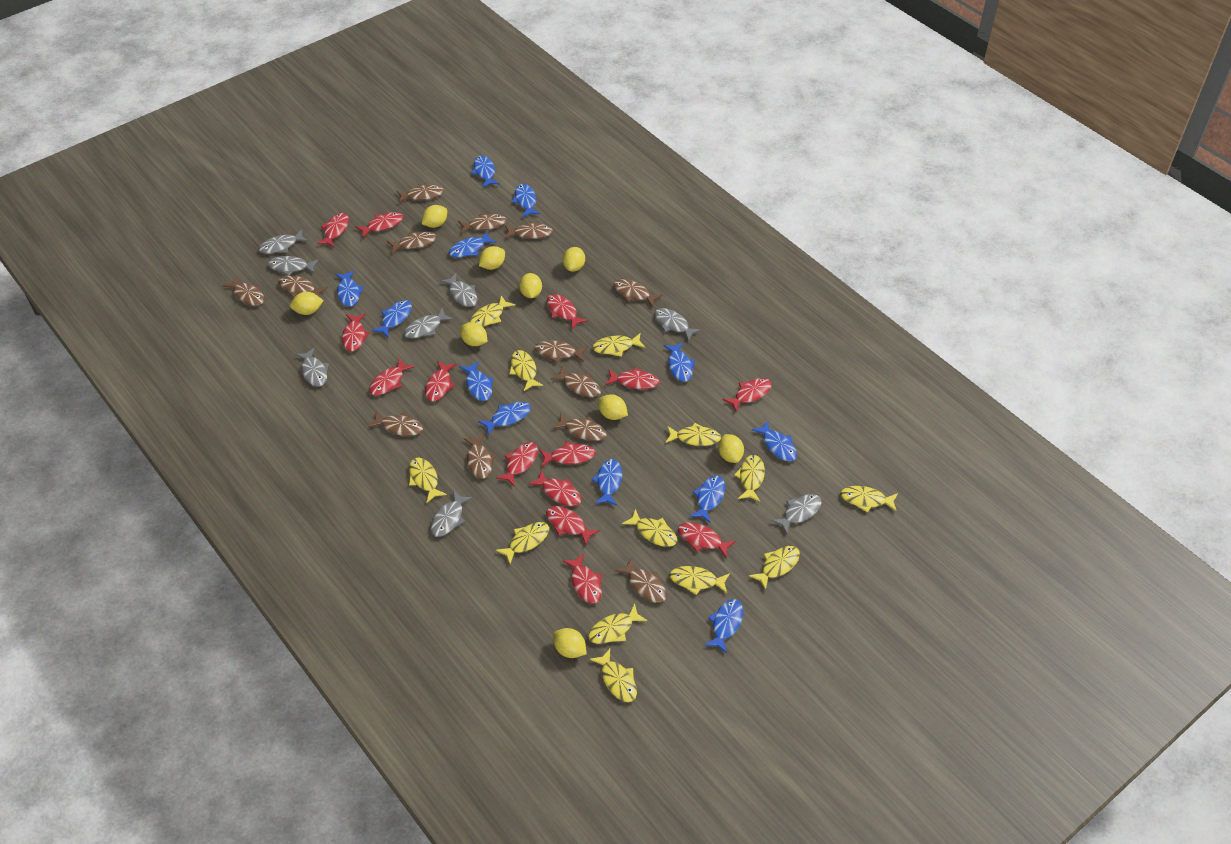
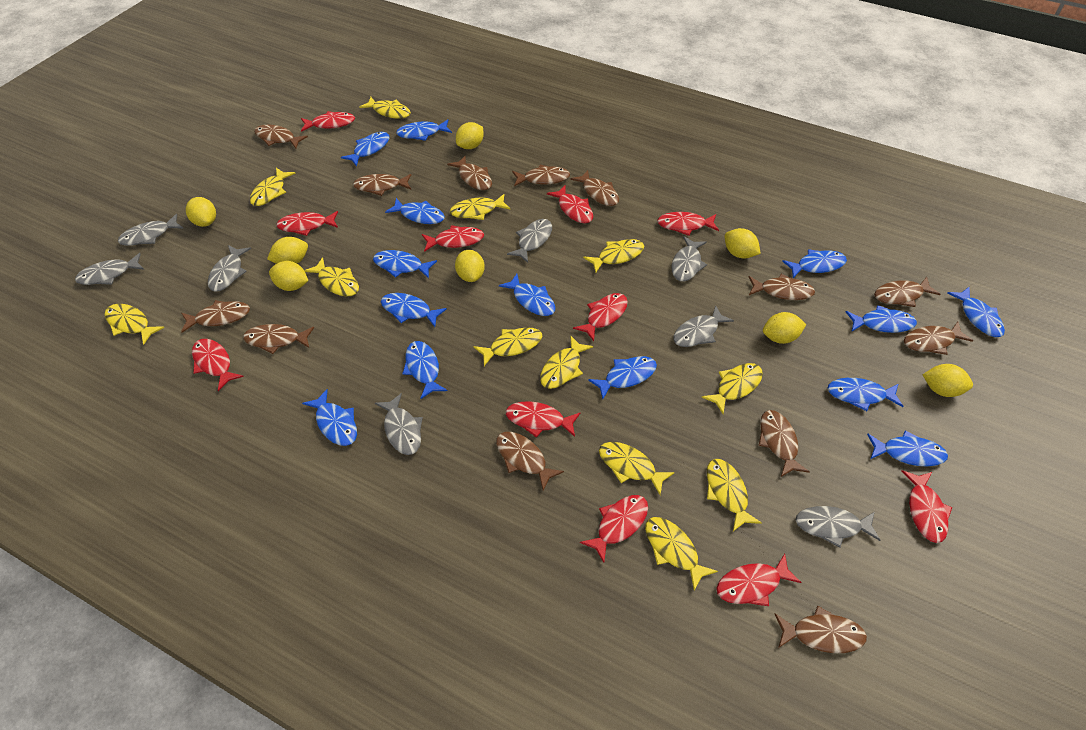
blue fish: [335,270,364,307] [372,300,412,337] [449,231,496,258] [459,361,493,401] [471,155,500,187] [478,402,531,436] [512,184,540,217] [592,459,622,506] [663,342,695,382] [690,476,725,523] [705,599,743,653] [752,421,797,461] = 12 -> [302,389,357,446] [341,132,390,166] [373,250,437,279] [381,293,447,327] [385,198,445,224] [396,120,452,141] [402,341,448,399] [499,274,555,316] [588,356,657,399] [782,249,847,278] [827,378,903,411] [846,305,917,333] [867,431,948,466] [947,287,1005,337] = 14
red fish: [317,213,349,247] [342,314,370,352] [355,212,403,238] [369,358,415,396] [425,361,457,401] [496,442,538,487] [528,471,581,506] [539,441,596,467] [546,506,600,545] [547,294,588,329] [563,553,602,604] [605,367,659,389] [678,522,736,557] [723,378,772,412] = 14 -> [192,339,244,391] [276,211,338,236] [301,111,355,132] [422,225,484,252] [506,401,581,437] [547,185,593,223] [573,293,628,341] [580,495,648,562] [657,212,719,236] [716,554,802,606] [901,470,952,543] = 11
yellow fish: [409,458,447,503] [470,295,515,327] [496,522,549,564] [509,350,543,391] [588,604,648,644] [590,649,637,702] [592,333,645,357] [622,509,677,547] [666,423,721,446] [669,566,730,595] [734,455,765,502] [749,546,800,590] [840,486,898,512] = 13 -> [104,304,164,345] [250,168,296,206] [304,257,359,297] [360,97,411,119] [450,194,511,220] [474,327,542,366] [540,335,593,389] [583,239,644,273] [599,442,675,495] [645,517,718,591] [702,363,763,414] [707,459,762,531] = 12
yellow lemon: [290,292,324,315] [422,205,447,228] [460,322,488,346] [479,246,505,270] [519,273,542,298] [553,628,587,658] [563,247,585,272] [598,394,628,420] [718,434,744,463] = 9 -> [186,197,216,227] [267,237,308,264] [269,261,308,291] [455,250,485,282] [456,122,484,149] [725,228,761,258] [763,312,806,344] [922,364,973,397] = 8

